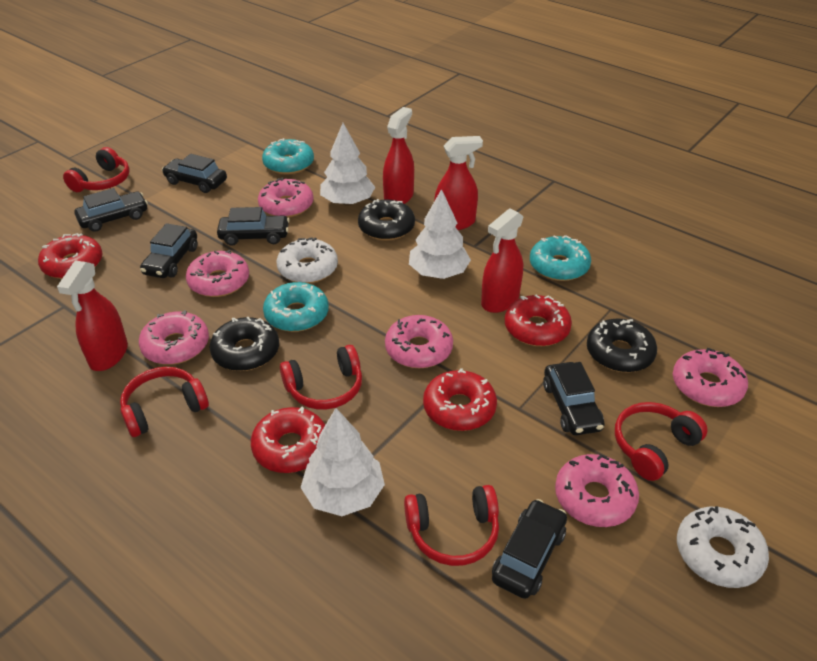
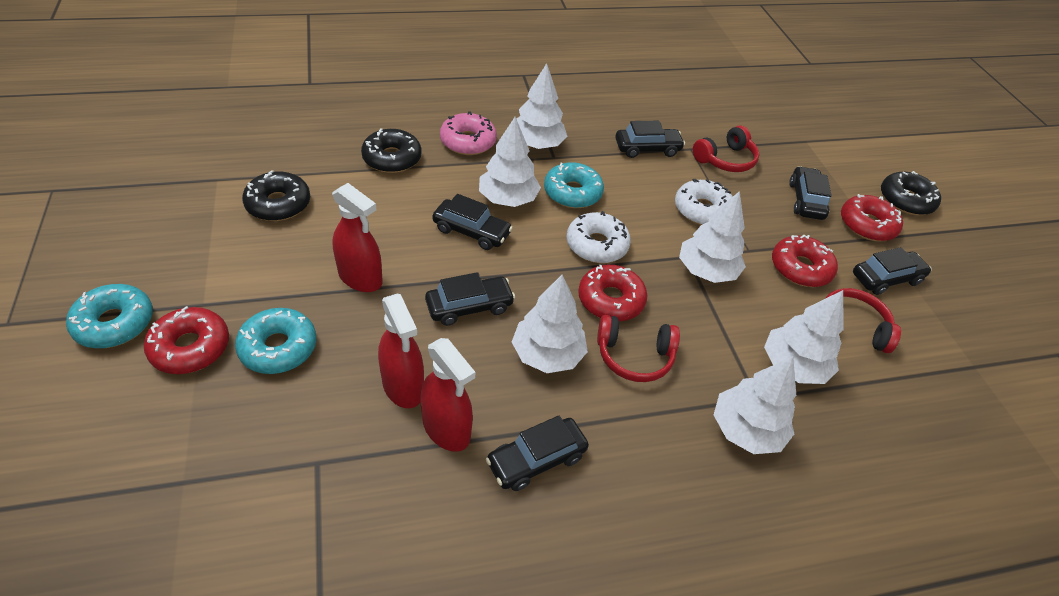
pink donut: [139,310,209,365] [186,250,249,297] [258,178,314,218] [385,315,453,368] [555,454,639,527] [673,348,748,407] = 6 -> [440,111,497,155] = 1
red headphones: [63,147,130,192] [120,367,209,437] [280,345,362,410] [404,485,499,566] [615,402,708,481] = 5 -> [597,315,680,382] [693,125,760,172] [825,288,901,353] = 3
red spray bottle: [57,261,128,371] [383,107,414,204] [434,136,483,230] [481,209,524,313] = 4 -> [332,183,383,292] [378,294,424,408] [420,338,475,452] = 3
white tree: [300,408,385,516] [320,123,375,206] [409,189,471,279] = 3 -> [479,117,541,207] [512,275,588,373] [517,63,567,149] [679,191,746,283] [714,357,796,454] [764,290,843,384] = 6

